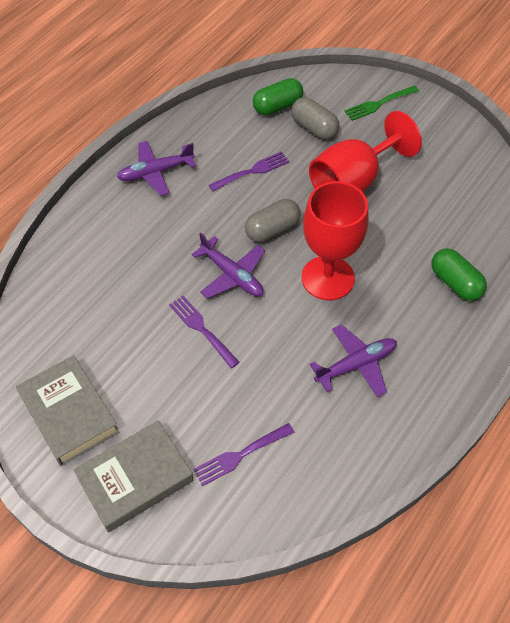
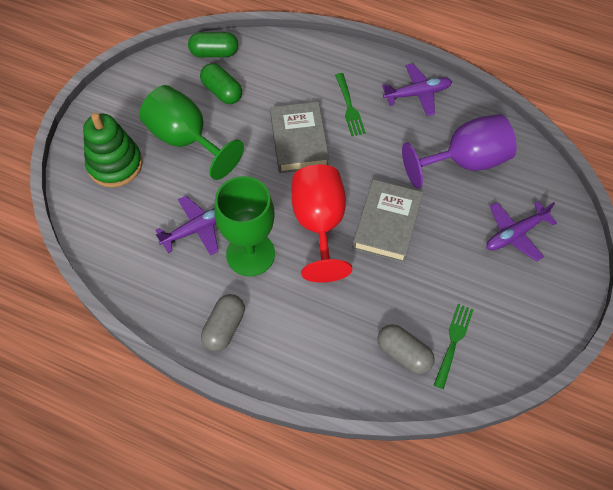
green fork: [344,86,419,121] = 1 -> [335,73,366,136] [434,304,474,389] = 2
green goblet: none = 0 -> [140,85,244,180] [214,176,275,276] = 2
green stacking toy: none = 0 -> [83,113,143,187] = 1
purple fork: [169,296,240,368] [193,423,295,486] [209,151,289,191] = 3 -> none = 0
purple goblet: none = 0 -> [402,114,517,189] = 1
red goblet: [302,181,369,300] [309,111,422,192] = 2 -> [291,164,352,283] = 1

